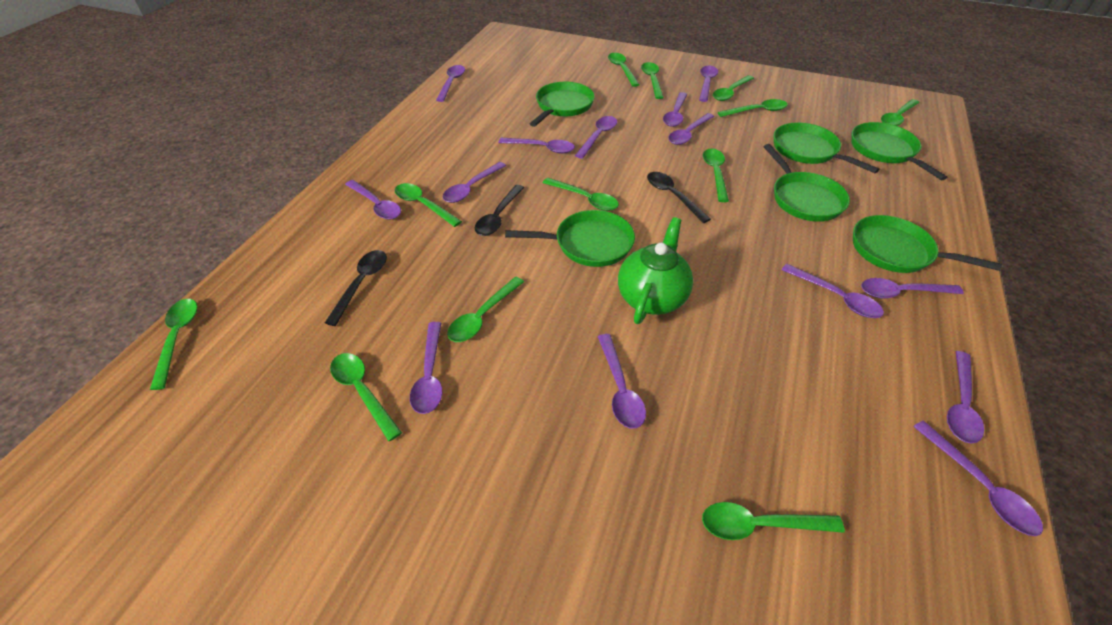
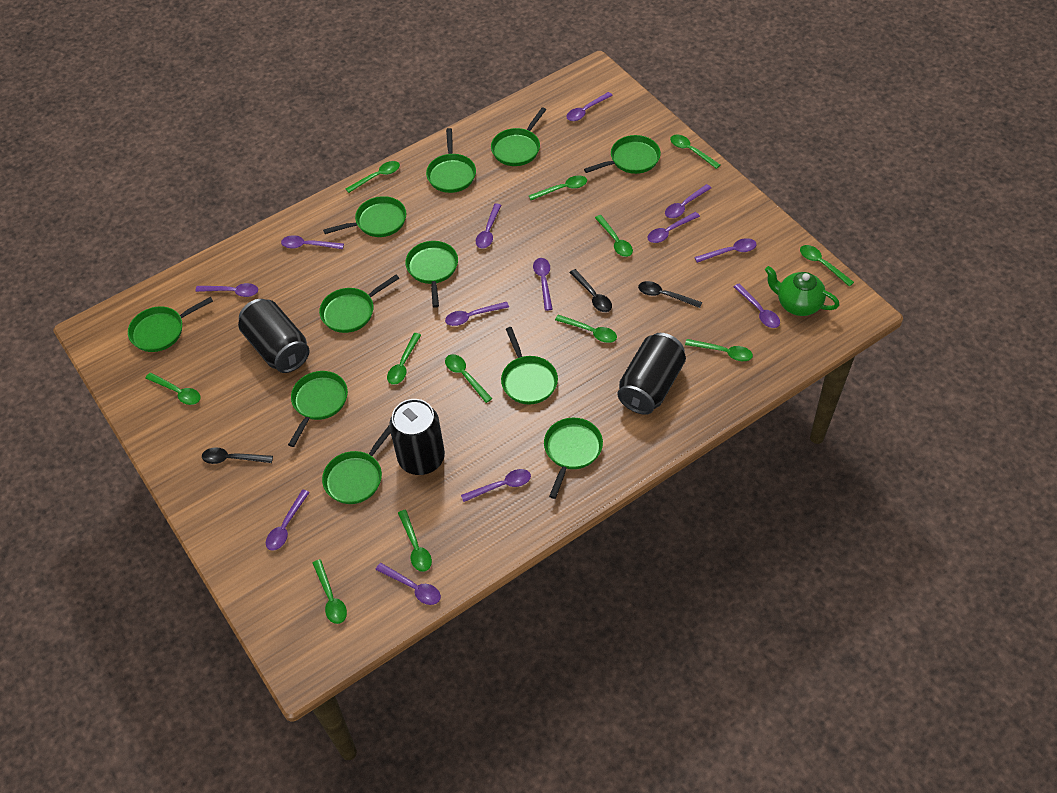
black can: none = 0 -> [238,299,309,373] [389,399,445,475] [617,333,686,415] = 3
green pan: [505,210,635,267] [530,82,595,127] [764,144,850,222] [773,123,879,173] [851,122,948,180] [853,215,1002,273] = 6 -> [128,297,213,352] [288,371,348,447] [319,275,399,333] [322,426,391,504] [323,196,406,237] [405,241,458,308] [426,128,476,193] [491,107,546,166] [501,327,558,405] [544,418,603,499] [584,135,661,174] = 11
purple spoon: [345,180,401,220] [410,322,442,414] [436,65,465,102] [443,162,506,203] [498,138,575,154] [575,116,617,159] [598,334,646,429] [663,92,687,127] [668,113,714,145] [699,66,718,102] [782,264,884,318] [861,278,964,299] [913,420,1043,536] [947,351,984,444] = 14 -> [195,283,258,297] [266,489,310,551] [281,235,344,249] [375,563,441,605] [445,302,509,326] [461,469,531,502] [476,203,501,248] [533,258,553,311] [566,92,613,121] [648,212,700,243] [665,184,711,218] [695,238,757,263] [734,284,780,328] = 13

